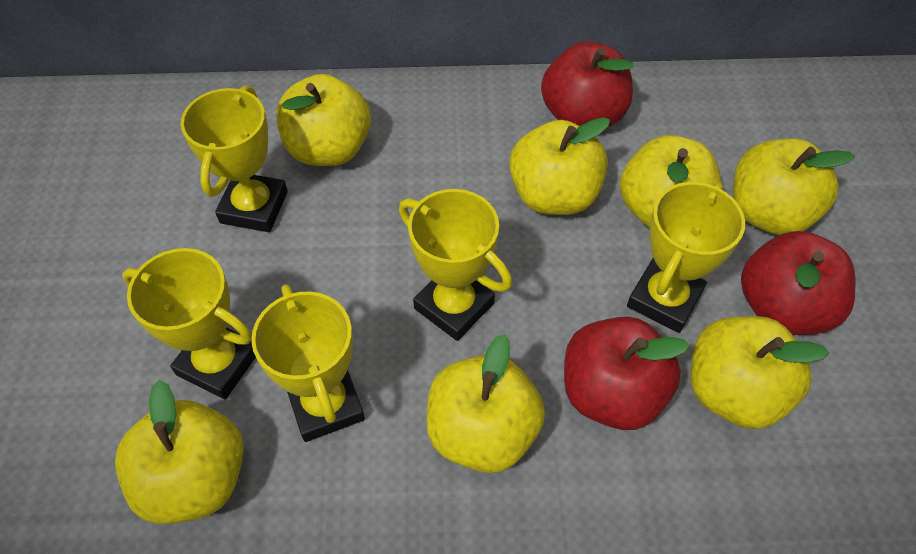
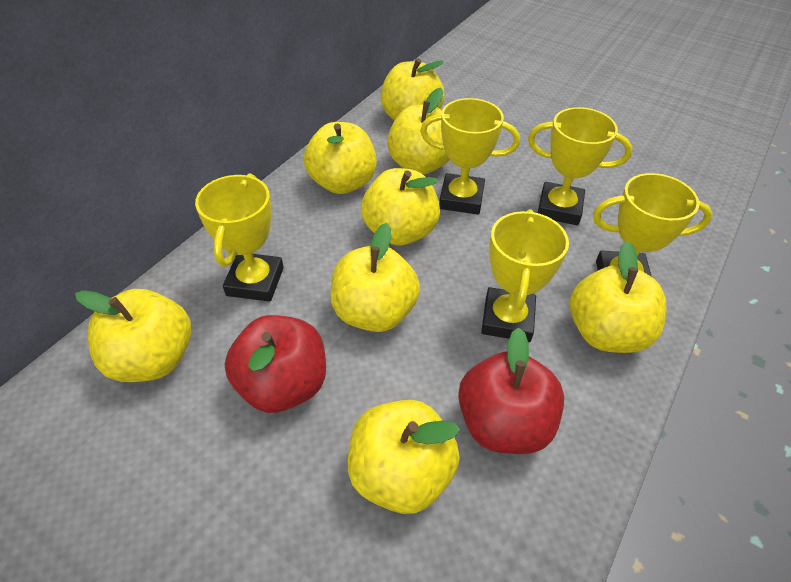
red apple: [541,42,633,127] [564,317,690,430] [741,231,855,335] = 3 -> [225,315,326,413] [458,328,564,454] = 2
yellow apple: [115,380,244,524] [276,74,371,166] [426,334,545,473] [509,117,610,215] [620,135,721,228] [691,316,829,429] [733,139,855,235] = 7 -> [75,289,191,382] [304,122,377,194] [330,223,420,332] [348,400,460,514] [361,168,440,246] [380,58,445,120] [387,88,450,174] [570,241,666,353] = 8

